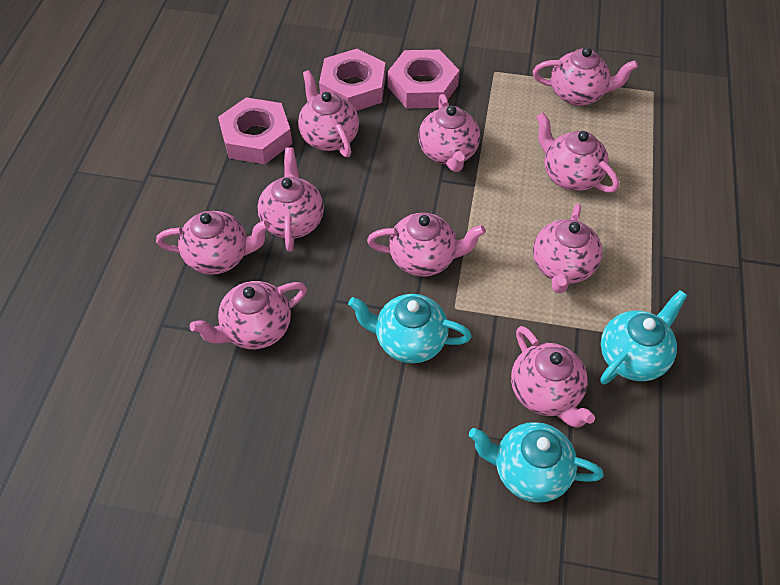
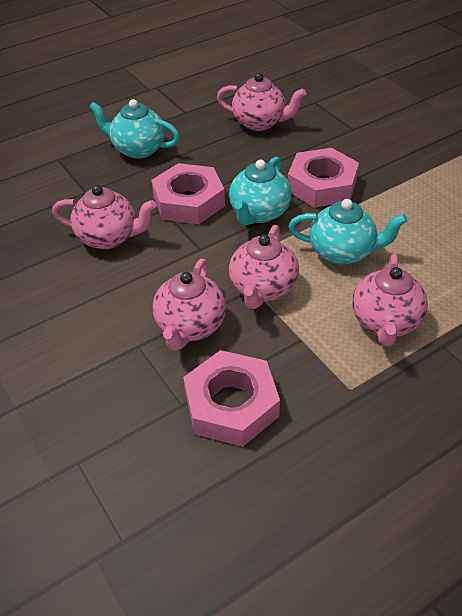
pink teapot: [156,211,270,275] [190,281,307,349] [258,147,324,252] [298,70,359,157] [367,213,486,277] [418,94,480,172] [511,326,595,428] [533,47,638,106] [533,204,602,294] [536,113,619,193] = 10 -> [52,185,157,249] [153,259,226,351] [217,73,306,131] [229,225,299,309] [352,254,428,347] = 5

